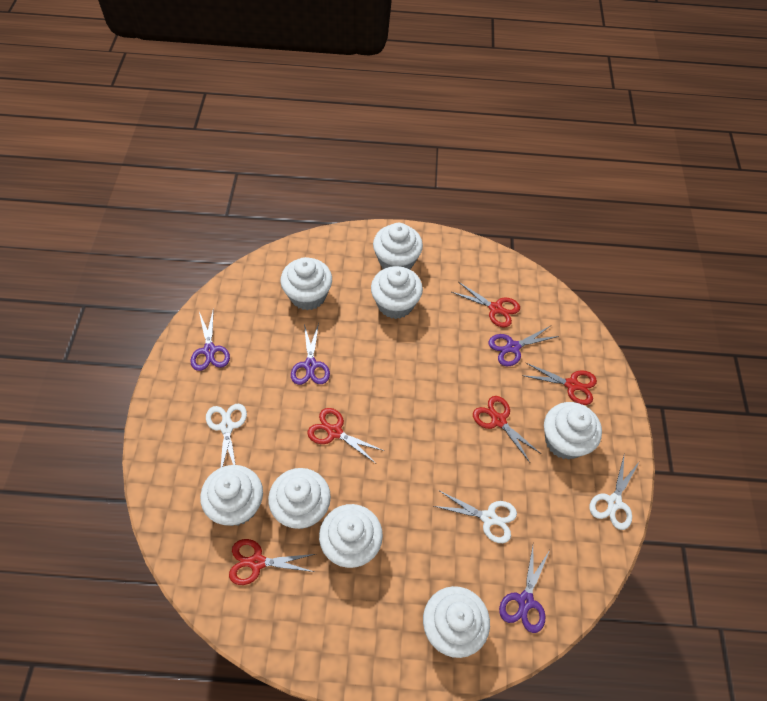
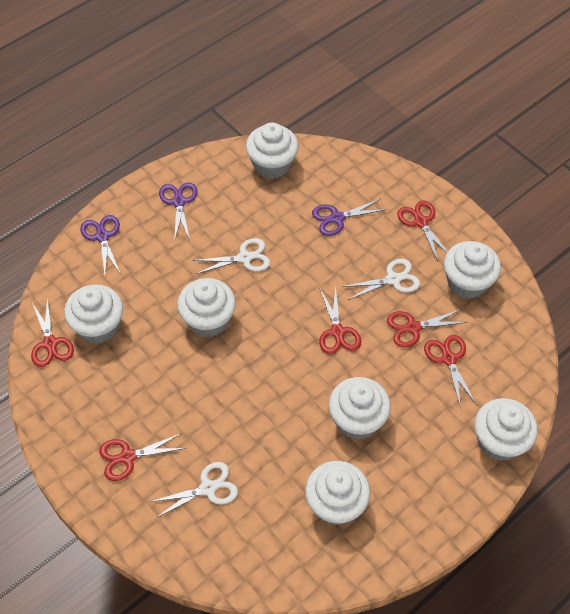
purple scissors: [190,308,230,371] [291,323,330,385] [488,326,559,366] [499,546,550,633] = 4 -> [80,215,121,275] [159,182,197,242] [312,199,387,236] = 3
red scissors: [229,539,315,585] [307,408,384,463] [452,282,520,328] [473,396,541,462] [522,362,597,405] = 5 -> [31,297,74,367] [99,433,186,481] [319,285,361,354] [387,309,467,348] [397,201,448,261] [424,335,476,408] = 6
white cupcake: [200,465,263,526] [268,468,331,529] [280,257,332,310] [319,504,383,568] [371,266,423,319] [373,223,423,269] [423,586,490,658] [544,402,602,460] = 8 -> [64,284,123,344] [177,278,236,337] [246,122,299,179] [305,461,370,526] [329,377,391,439] [444,241,501,299] [475,398,538,461] = 7

